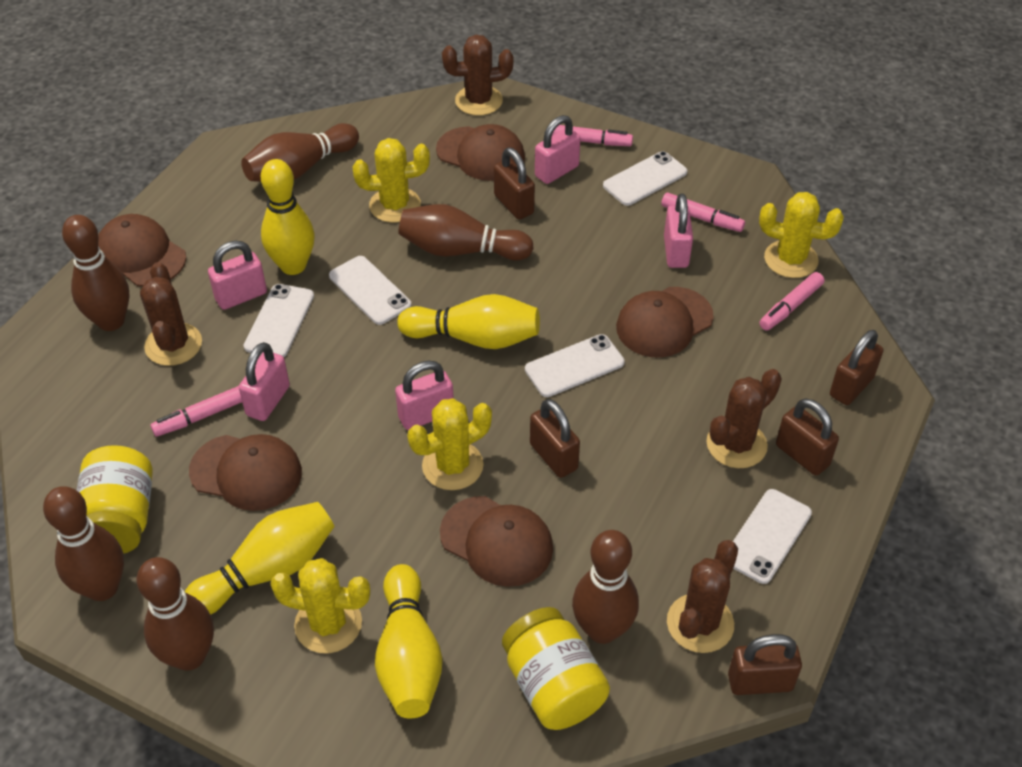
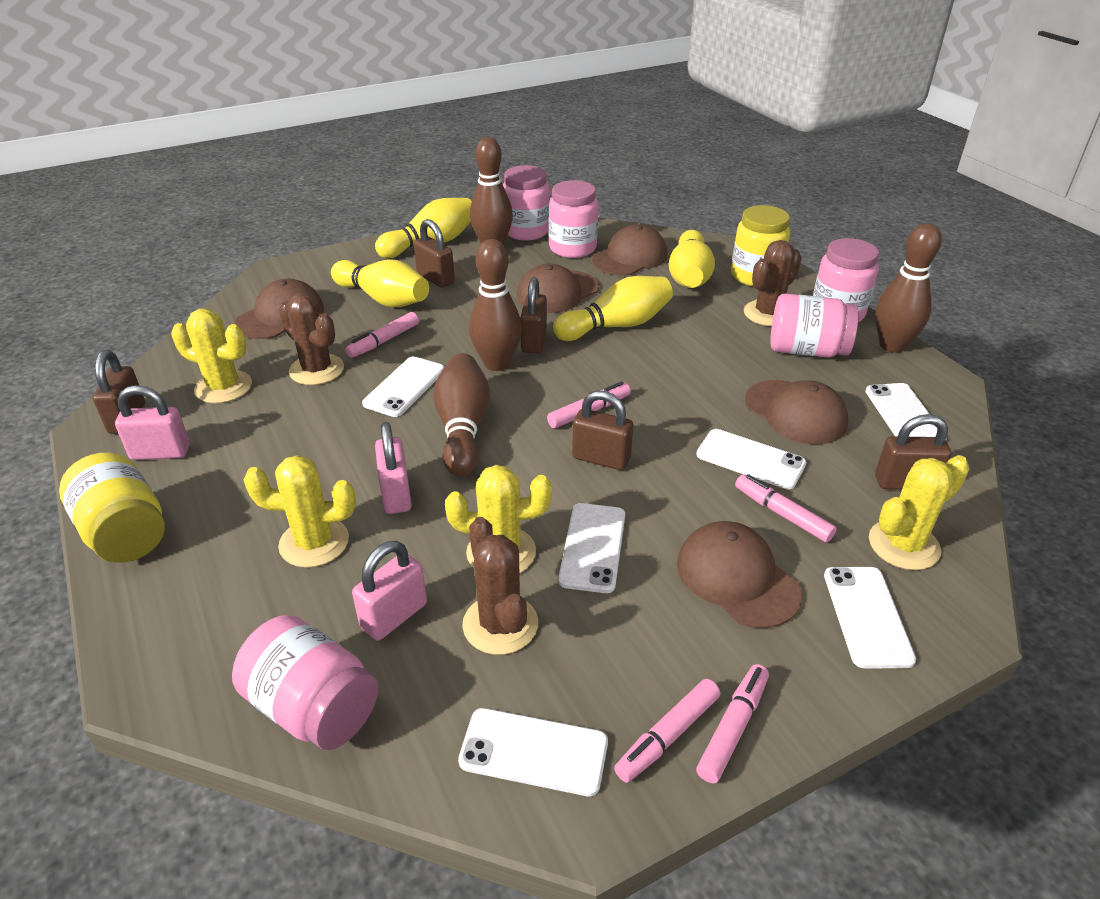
brown bowling pin: [43,486,124,601] [62,215,130,331] [137,557,214,671] [241,123,359,182] [398,204,534,261] [572,530,639,644] = 6 -> [433,353,490,476] [469,239,522,371] [470,137,513,245] [875,223,942,353] = 4
brown cactus: [140,262,202,366] [442,35,514,116] [667,540,738,653] [706,369,782,468] = 4 -> [279,292,344,385] [462,517,538,655] [744,240,802,326] = 3
pink jar: none = 0 -> [232,615,378,750] [503,165,550,241] [549,180,598,258] [770,294,859,358] [813,238,879,322] = 5
pink marker: [151,386,242,437] [552,125,633,146] [661,193,745,232] [759,272,824,330] = 4 -> [345,312,419,358] [547,381,631,428] [614,679,720,783] [696,664,769,784] [735,474,837,542] = 5
pink padlock: [208,241,267,310] [239,342,290,421] [395,361,454,430] [535,115,581,184] [664,193,693,268] = 5 -> [115,385,190,460] [352,541,427,641] [375,422,412,514] = 3
white phone: [243,284,314,357] [329,256,411,325] [525,334,625,397] [603,151,687,206] [733,489,812,584] = 5 -> [362,356,444,417] [458,708,608,796] [558,503,625,593] [696,429,806,489] [824,567,916,668] [865,383,947,439] = 6

